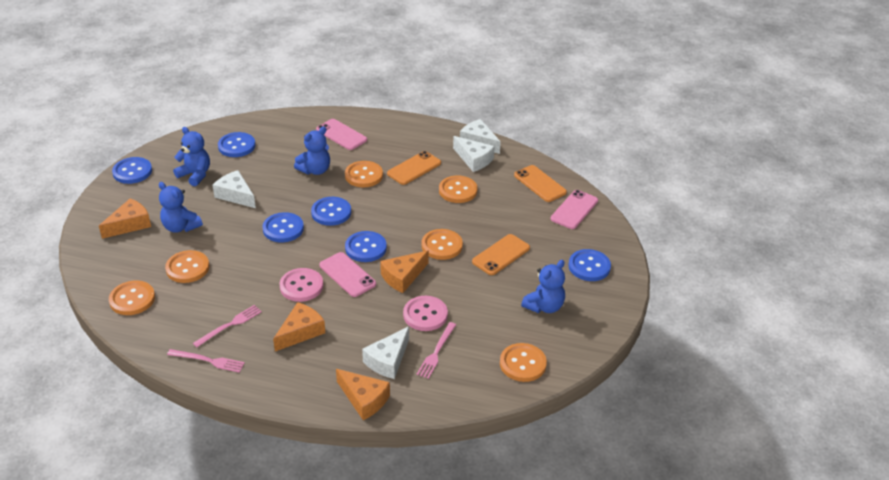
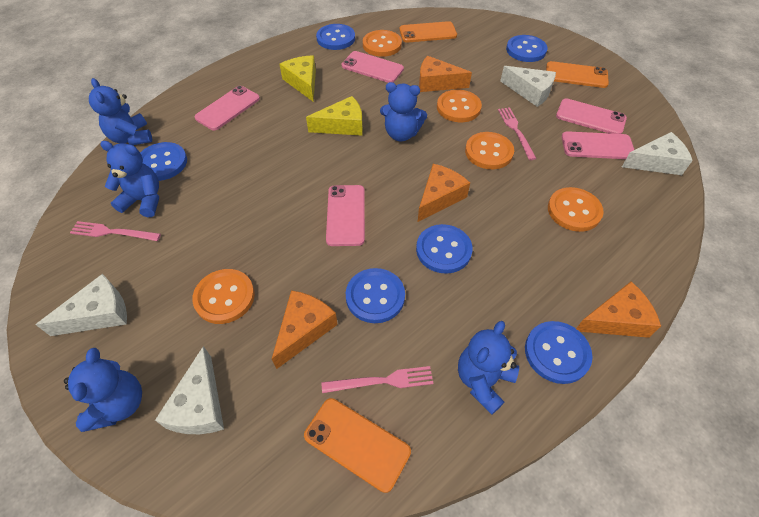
blue teddy bear: [159,182,203,233] [173,127,210,186] [294,127,330,175] [521,260,565,313] = 4 -> [64,348,142,432] [89,78,152,145] [100,141,159,217] [380,82,427,141] [458,321,519,415] = 5
orange button: [109,281,155,315] [165,250,209,283] [345,161,383,188] [422,229,463,260] [439,176,477,203] [500,343,547,382] = 6 -> [192,269,255,324] [363,30,402,57] [437,90,482,122] [465,132,514,169] [548,187,604,232] = 5
pink button: [279,268,323,302] [403,296,448,331] = 2 -> none = 0
pink phone: [316,119,367,150] [319,252,376,297] [551,190,598,229] = 3 -> [194,86,260,130] [326,185,365,246] [342,51,404,83] [556,98,627,134] [562,131,634,159] = 5
yellow cheese: none = 0 -> [280,55,316,102] [306,96,363,136] = 2

